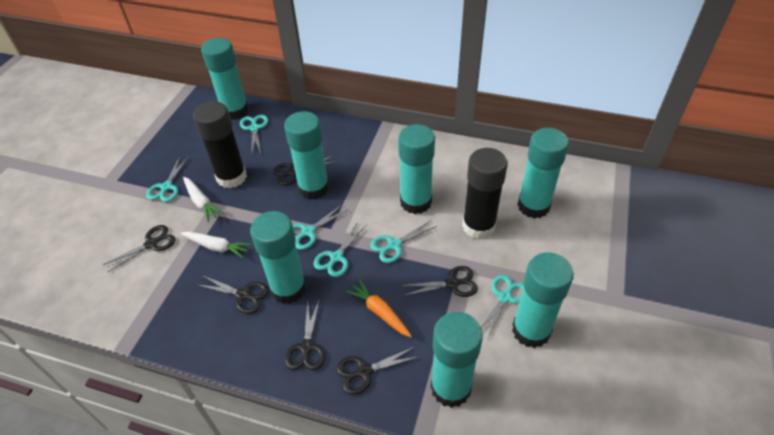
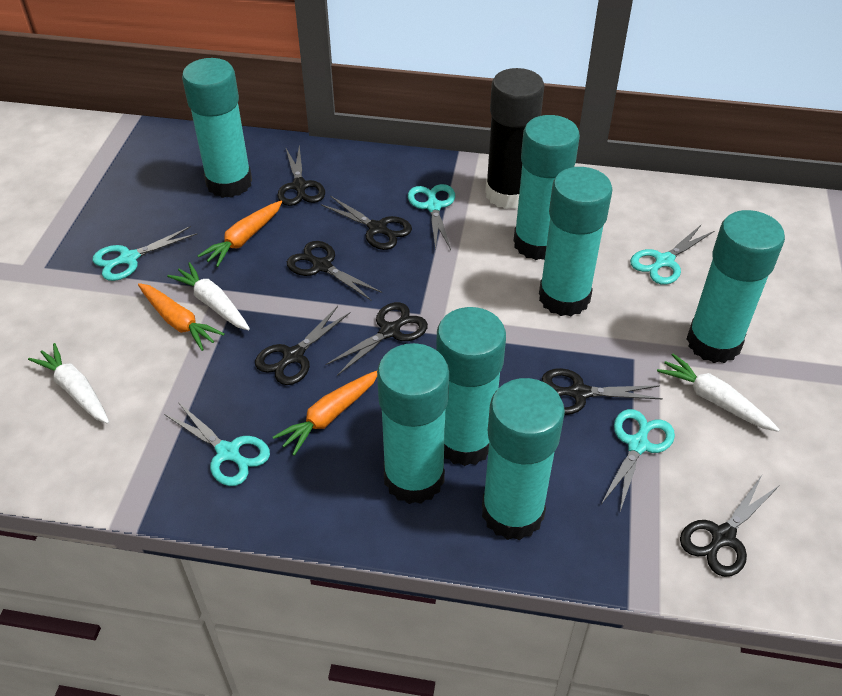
black glue stick: [193,101,247,188] [462,148,508,239] = 2 -> [485,68,545,209] = 1
black scissors: [103,225,175,273] [198,275,269,314] [273,155,336,186] [285,301,325,370] [336,347,420,395] [401,266,478,297] = 6 -> [255,306,351,385] [278,146,325,206] [287,241,382,301] [321,196,412,250] [325,302,428,376] [542,368,663,415] [680,475,780,577] = 7
orange carrot: [346,280,412,337] = 1 -> [138,283,225,351] [198,201,282,267] [273,371,377,456] = 3
turquoise scissors: [146,156,188,202] [240,114,268,155] [293,205,347,250] [313,222,367,277] [370,220,437,263] [481,275,524,340] = 6 -> [92,226,197,281] [164,402,270,486] [408,184,455,251] [601,409,675,511] [630,225,714,285] = 5
white carrot: [180,232,252,258] [183,177,224,222] = 2 -> [28,343,109,424] [167,262,250,330] [657,354,780,432] = 3

